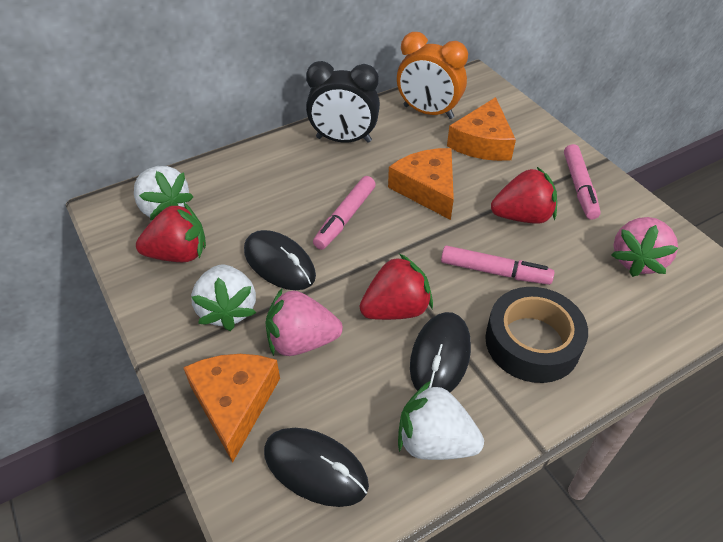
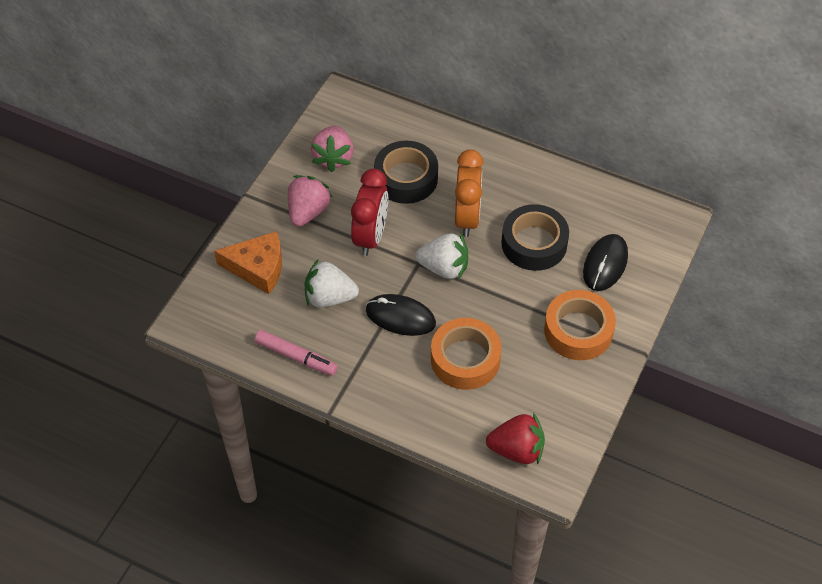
black clock: [306,61,380,143] = 1 -> none = 0
black mouse: [244,230,316,290] [264,428,369,507] [410,312,471,392] = 3 -> [366,294,436,336] [583,234,628,291] = 2
black tape: [485,287,588,383] = 1 -> [374,141,438,204] [501,204,569,271] = 2
orange cheese: [183,354,280,463] [388,148,454,220] [447,97,516,161] = 3 -> [214,231,282,294] = 1
orange tape: none = 0 -> [431,318,502,390] [544,290,616,360] = 2
pink marker: [313,176,376,250] [441,246,554,285] [564,144,601,220] = 3 -> [255,330,338,376] = 1
red clock: none = 0 -> [351,169,388,256] = 1
red strawberry: [136,203,206,262] [360,254,433,320] [491,167,557,224] = 3 -> [486,412,545,465] = 1
white strawberry: [134,166,193,220] [191,264,256,331] [398,381,484,460] = 3 -> [305,260,359,308] [415,232,468,280] = 2

